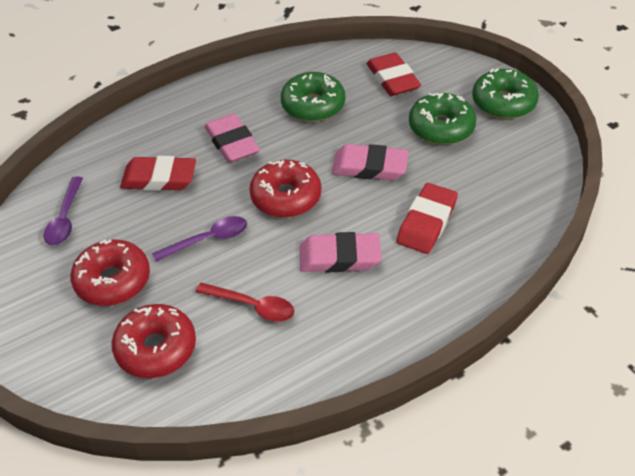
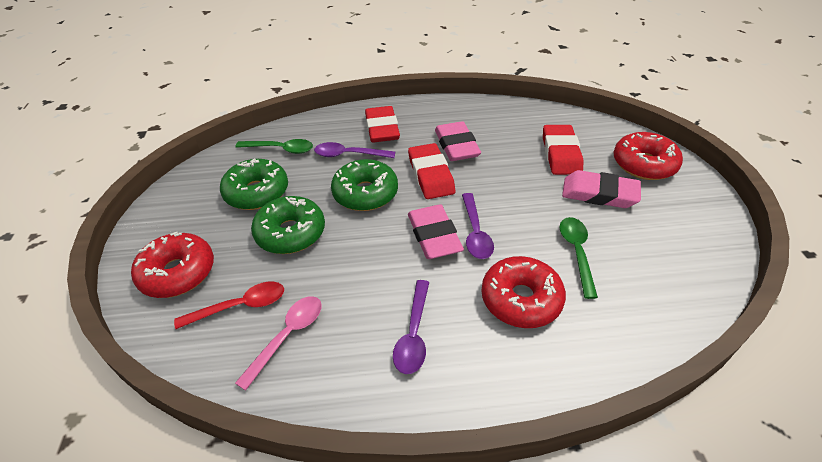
green spoon: none = 0 -> [236,139,313,154] [560,217,598,299] = 2
pink spoon: none = 0 -> [235,296,322,391] = 1
purple spoon: [44,176,83,245] [152,216,247,262] = 2 -> [314,142,395,158] [393,280,429,374] [462,193,494,259] = 3

